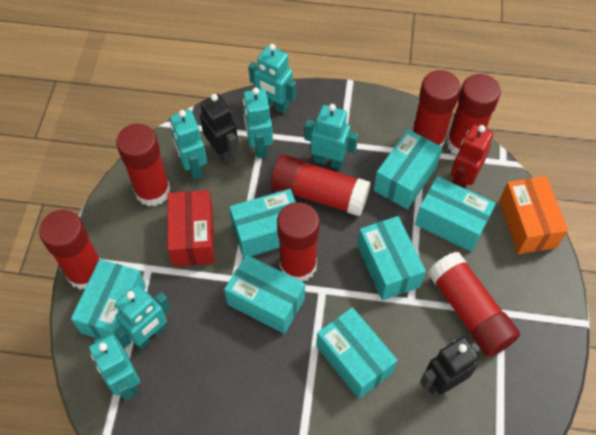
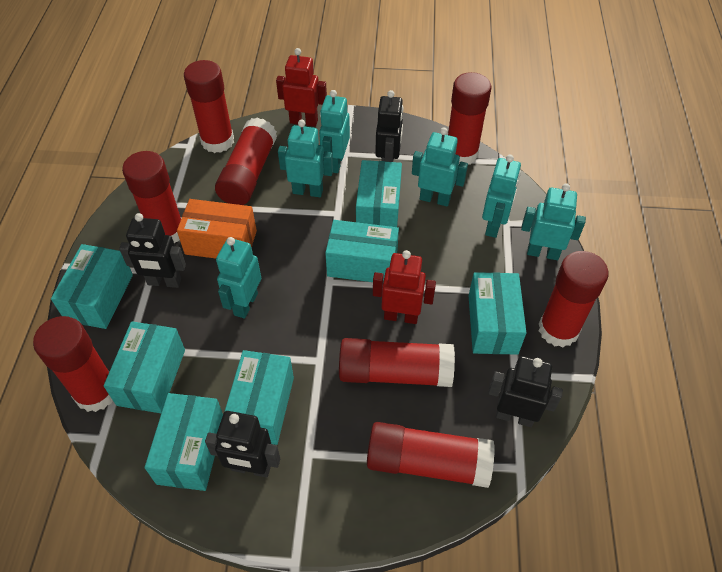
black robot: [200,94,238,164] [420,337,480,396] = 2 -> [119,213,186,288] [205,411,280,478] [375,90,404,162] [488,356,563,427] = 4
red box: [168,190,215,267] = 1 -> none = 0
red glue stick: [39,210,100,290] [116,124,170,206] [271,155,371,216] [277,202,320,282] [412,70,461,147] [428,252,520,357] [446,74,501,155] = 7 -> [33,316,113,412] [122,151,182,243] [184,60,234,153] [215,118,277,205] [339,338,455,387] [367,422,495,488] [448,72,491,165] [538,251,609,347] = 8
red robot: [450,124,493,188] = 1 -> [276,48,327,127] [373,250,436,324] = 2

